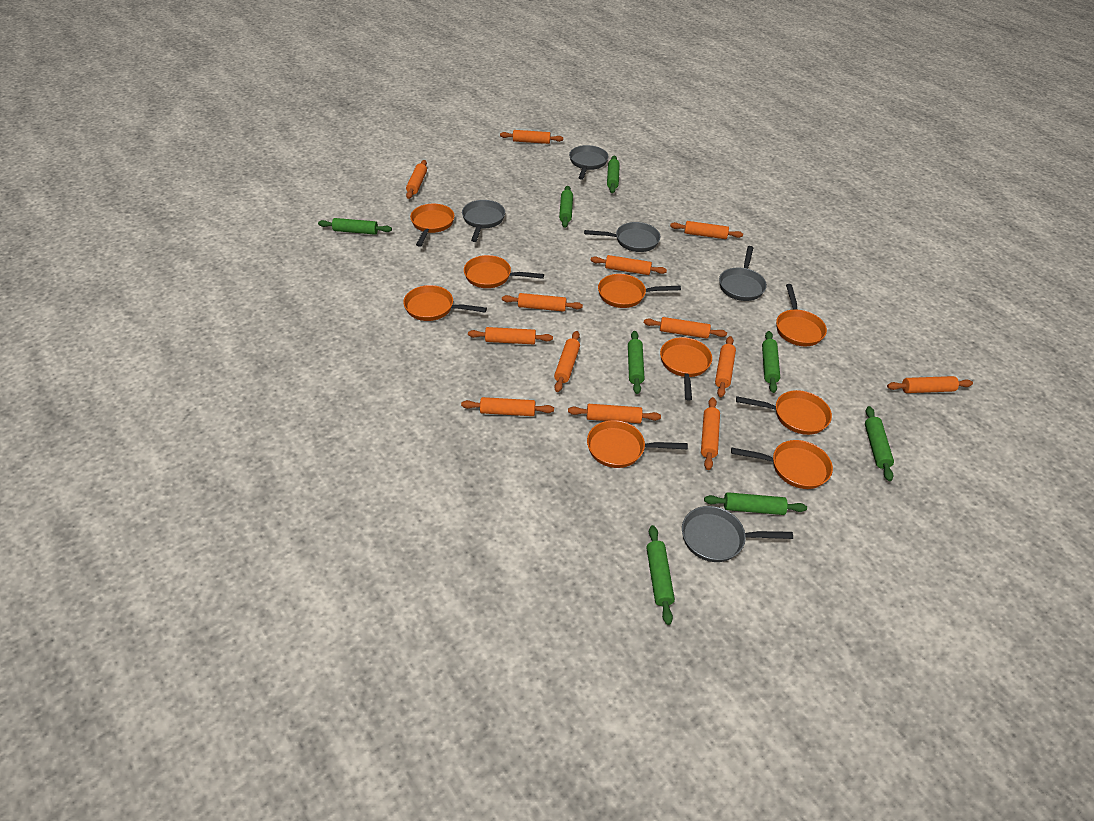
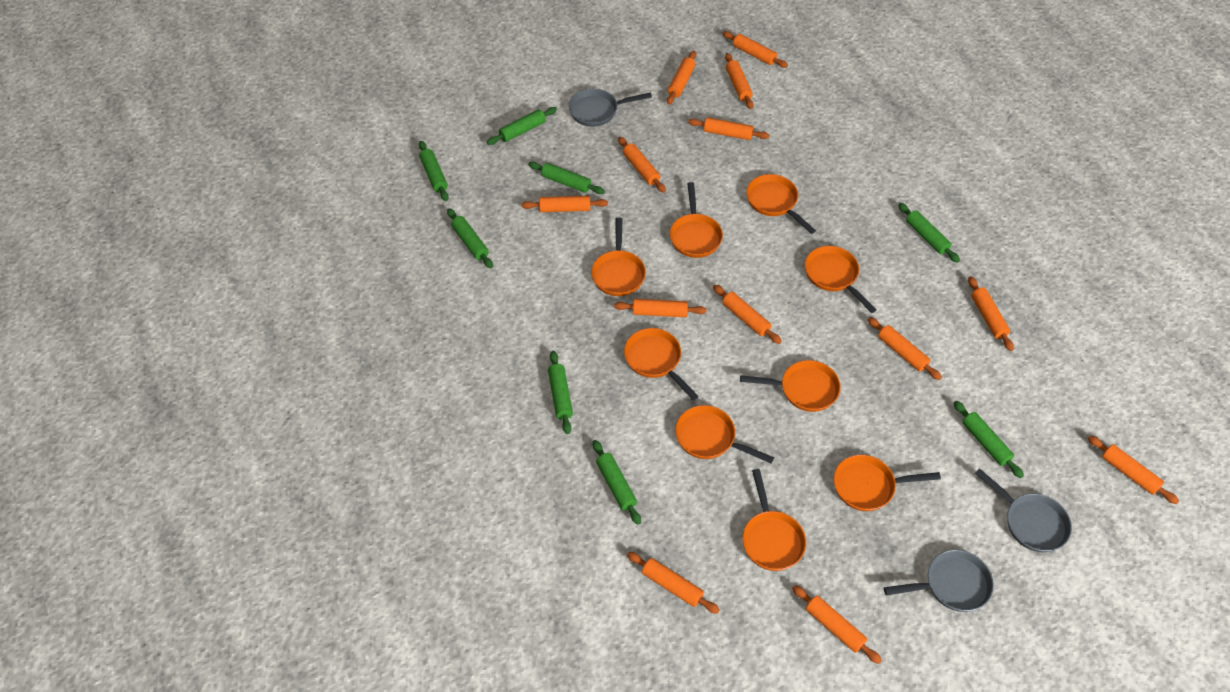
grey pan: [462,200,505,242] [569,145,609,180] [584,222,660,252] [682,506,793,562] [719,246,767,301] = 5 -> [569,89,652,127] [884,550,994,612] [975,468,1072,552] = 3

